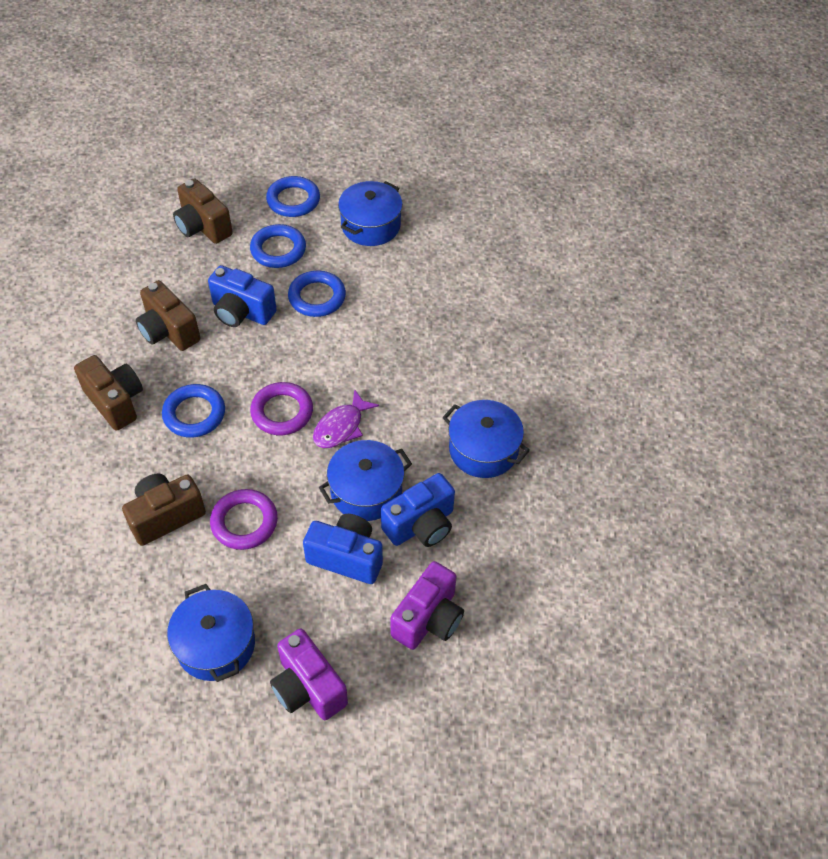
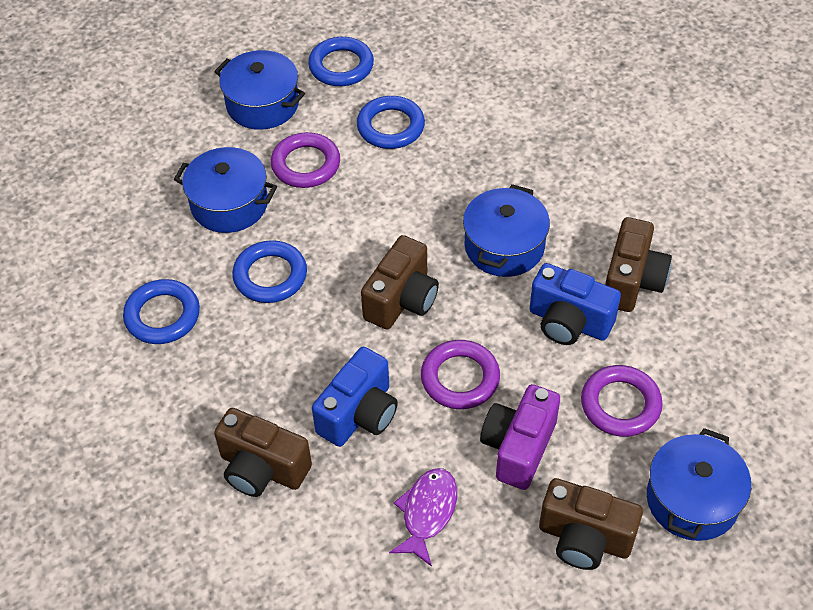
blue camera: [208,265,277,327] [303,514,383,584] [381,473,455,547] = 3 -> [312,347,398,447] [530,263,621,345] = 2
purple camera: [270,629,348,720] [391,561,464,650] = 2 -> [480,384,560,490] = 1
purple ring: [210,489,278,550] [250,382,313,435] = 2 -> [271,132,340,188] [421,340,500,409] [581,365,663,437] = 3

